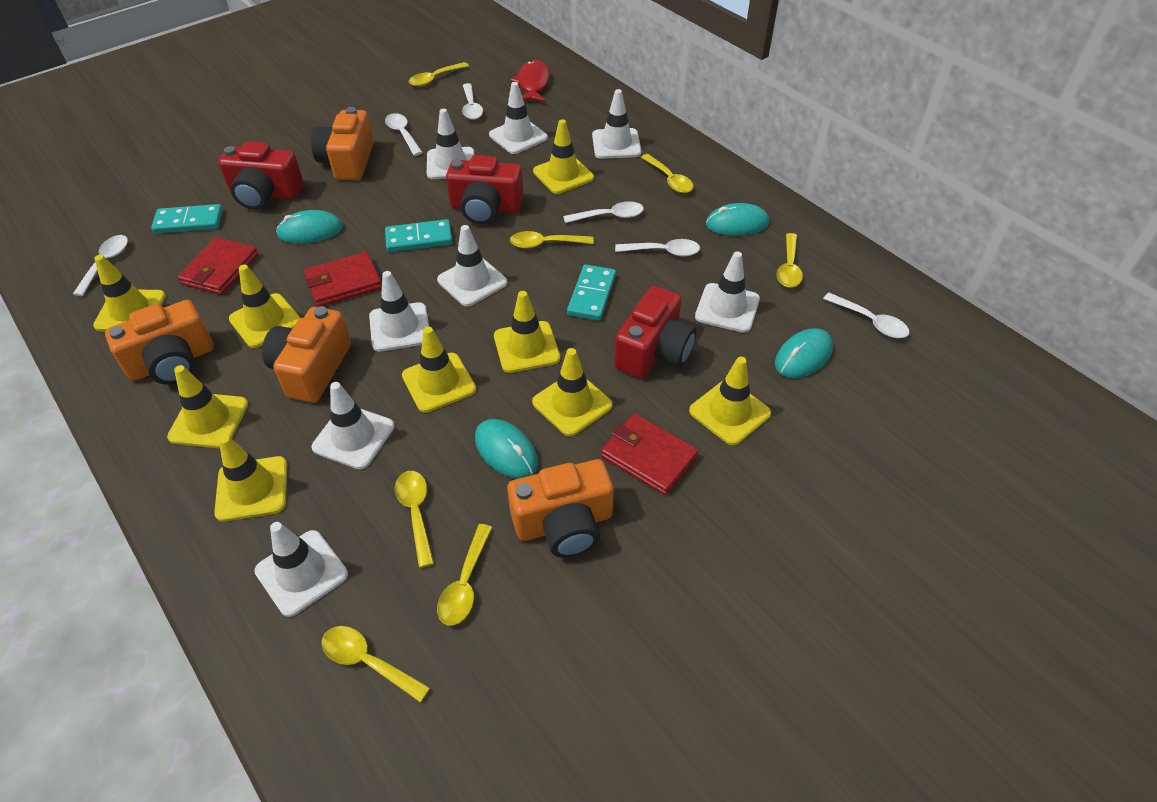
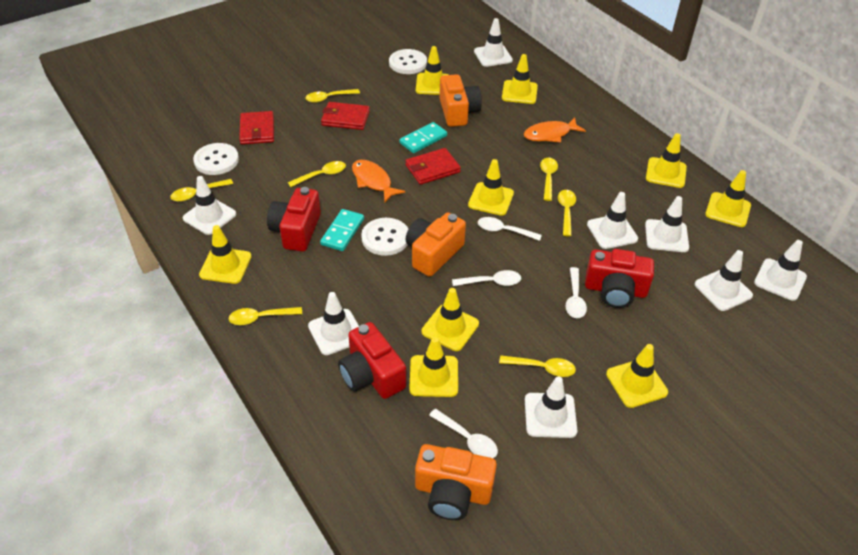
orange camera: [105,300,214,385] [262,306,351,403] [311,107,374,180] [507,459,614,558] = 4 -> [405,213,466,277] [415,444,497,520] [439,74,482,127] = 3
orange fish: none = 0 -> [352,160,405,202] [524,117,586,143] = 2
red fish: [511,60,550,102] = 1 -> none = 0
turquoise domino: [151,204,223,234] [385,219,452,252] [567,265,616,321] = 3 -> [320,209,364,251] [400,122,447,153] = 2
turquoise mouse: [276,210,343,244] [475,419,538,478] [706,203,769,236] [775,328,833,378] = 4 -> none = 0
white button: none = 0 -> [193,143,239,175] [361,218,408,256] [389,49,427,74] = 3
white spoon: [73,235,128,296] [385,113,423,156] [462,83,483,120] [563,201,644,223] [615,239,700,256] [823,293,910,338] = 6 -> [429,409,498,458] [452,270,521,286] [478,217,542,241] [566,267,587,318] = 4

